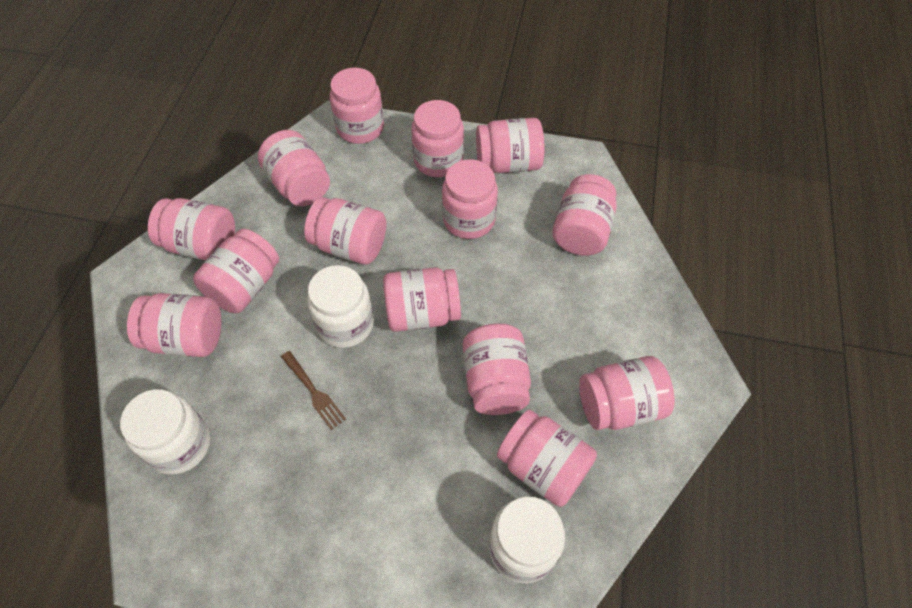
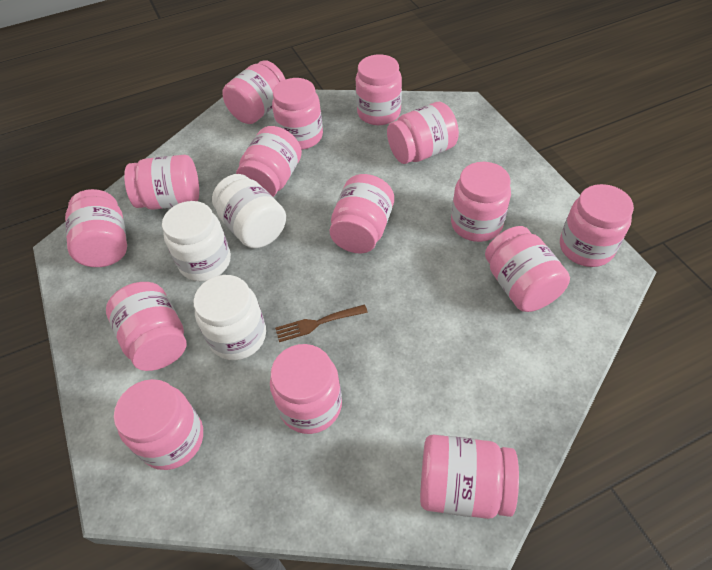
pink jar: [127,293,221,357] [148,198,235,260] [193,229,279,313] [258,130,330,206] [304,197,386,265] [330,68,384,144] [383,267,461,332] [411,100,464,177] [442,159,498,239] [463,323,531,415] [476,118,545,173] [497,410,597,507] [553,174,617,256] [579,356,675,430] = 14 -> [65,189,127,267] [106,282,187,371] [114,379,203,470] [124,155,199,210] [222,60,286,124] [236,126,302,197] [270,344,342,434] [272,78,323,150] [330,174,394,254] [356,54,402,125] [387,102,459,164] [420,435,519,519] [451,162,511,242] [485,226,570,312] [560,184,634,267] = 15

